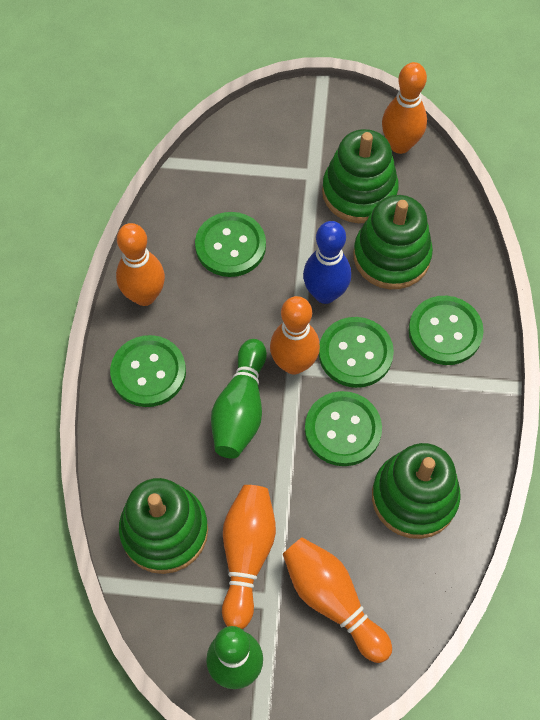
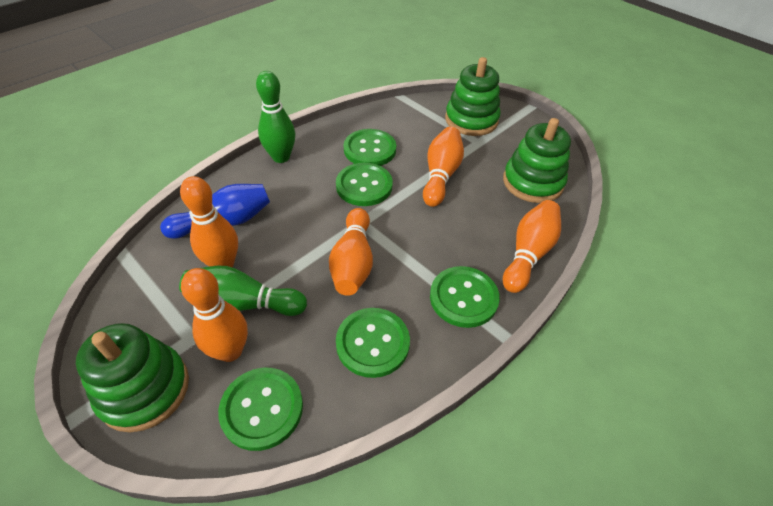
green stacking toy: [119,478,208,574] [322,129,399,223] [353,195,433,289] [372,443,461,539] = 4 -> [76,323,189,432] [445,57,501,136] [503,118,571,203] = 3

